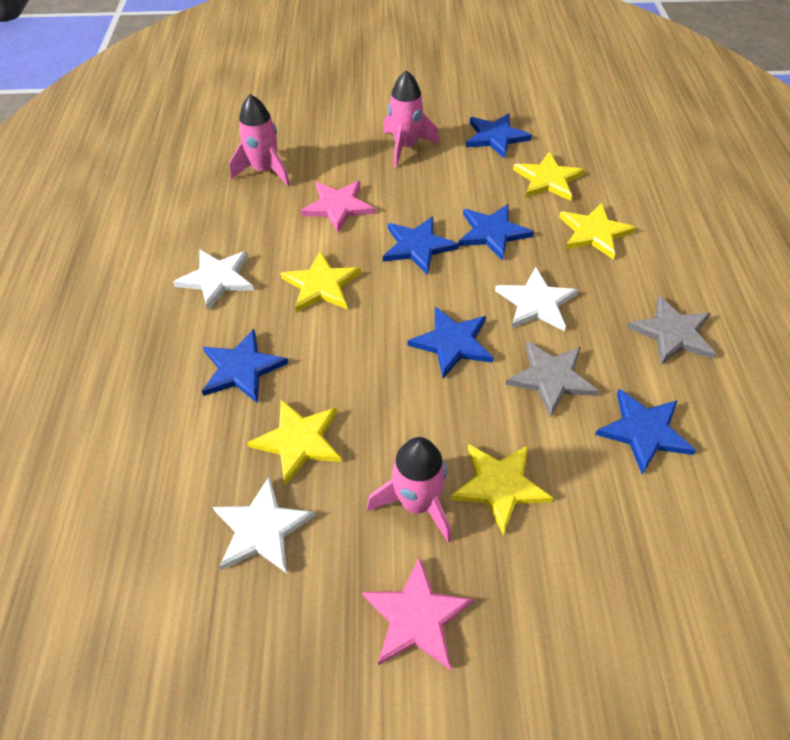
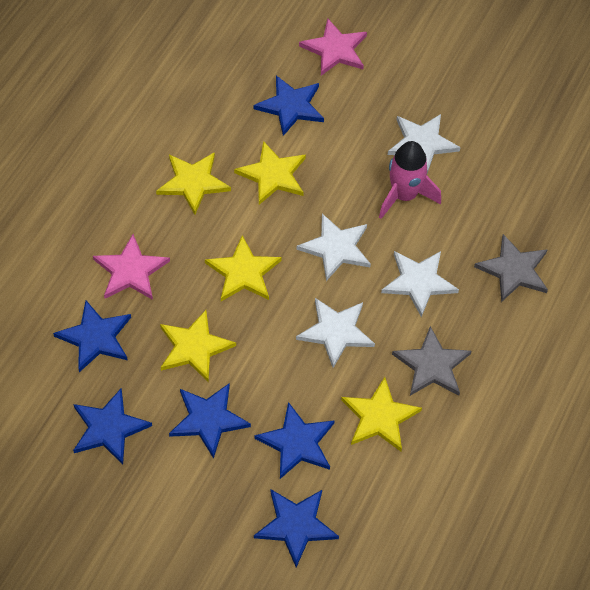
pink rocket: [229,94,290,186] [367,437,452,543] [383,70,439,168] = 3 -> [379,141,441,219] = 1
white star: [173,249,254,310] [213,476,315,573] [495,267,578,331] = 3 -> [296,214,371,281] [296,298,375,368] [381,251,459,317] [388,114,461,173] = 4

